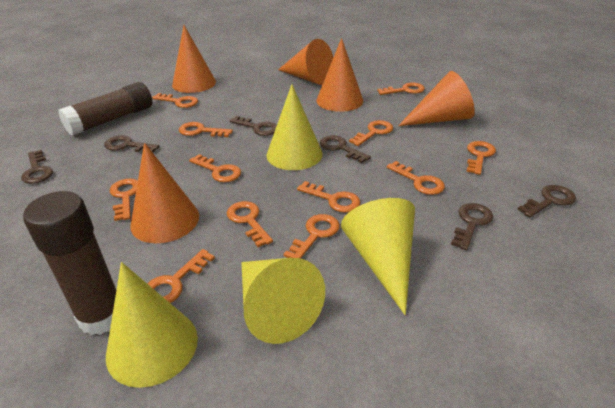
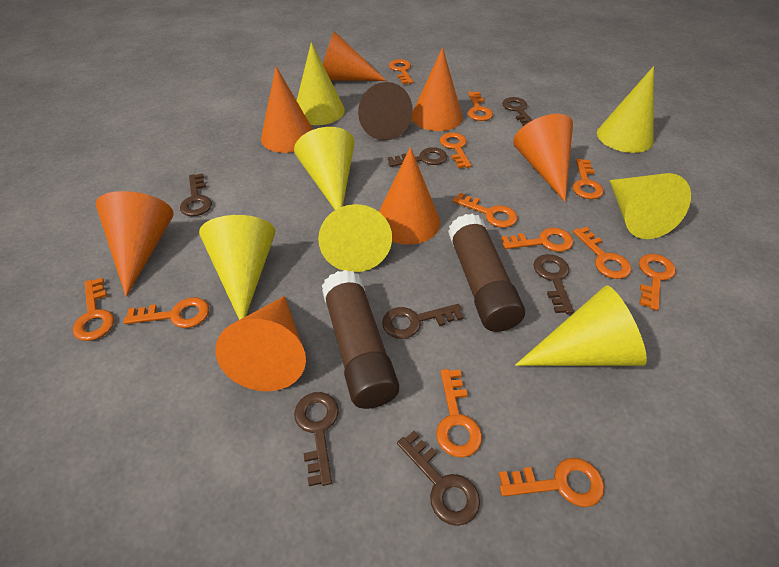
brown cone: none = 0 -> [358,82,413,141] = 1
brown key: [21,150,53,184] [104,135,160,152] [229,116,277,136] [320,135,371,163] [451,203,493,250] [517,185,576,218] = 6 -> [180,173,212,216] [294,392,339,486] [382,304,464,339] [388,147,447,167] [397,431,480,526] [502,97,533,126] [534,254,574,314] = 7
orange cone: [130,143,199,243] [172,25,216,93] [278,39,333,85] [316,38,363,112] [398,71,475,126] = 5 -> [96,191,174,297] [215,296,306,391] [261,67,313,153] [323,31,387,81] [379,147,440,245] [412,47,463,131] [513,114,573,202] = 7
yellow cone: [106,262,198,388] [241,258,325,344] [266,84,323,170] [341,198,415,315] = 4 -> [199,215,275,320] [294,127,354,210] [297,42,345,125] [318,204,392,272] [515,285,647,366] [597,66,654,153] [609,173,691,239] = 7

